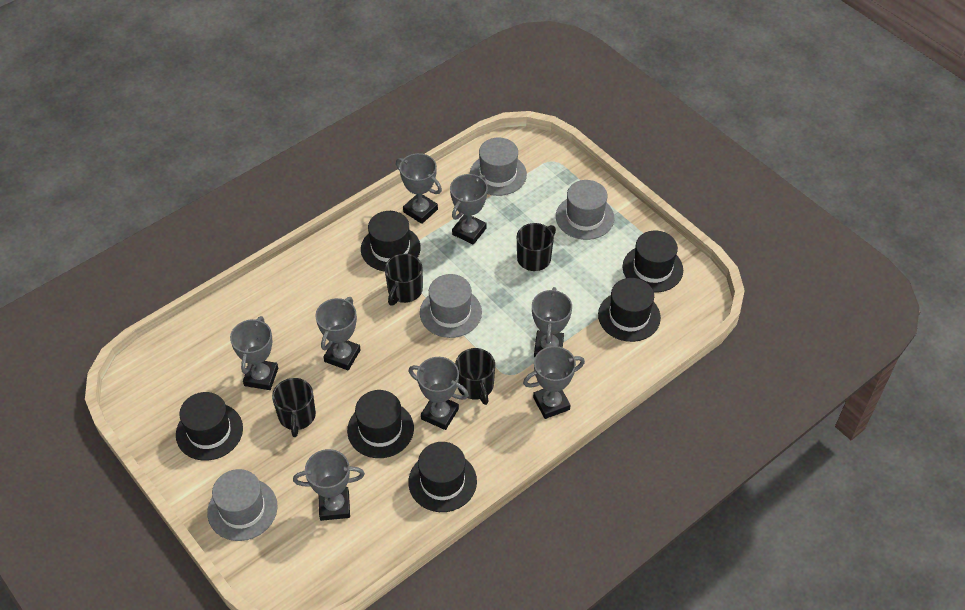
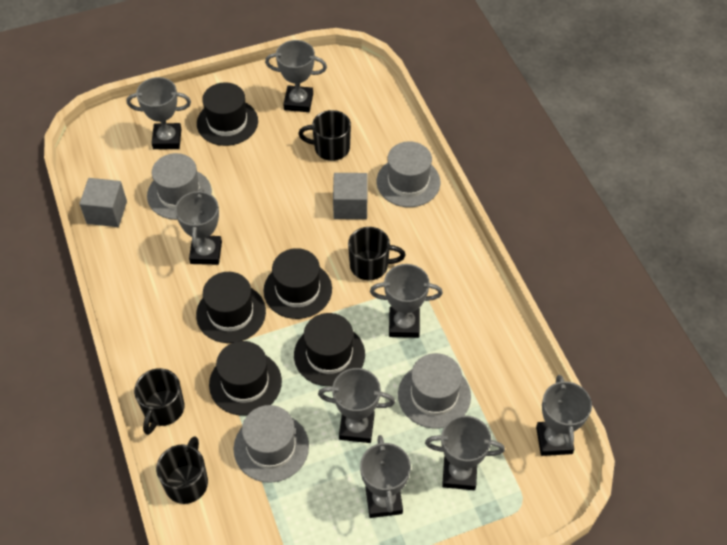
black hat: [176,392,243,461] [347,390,414,458] [361,211,421,271] [408,442,477,512] [598,278,661,342] [622,230,683,292] = 6 -> [196,272,266,343] [197,82,258,146] [209,341,282,415] [263,248,332,319] [294,313,365,386] = 5
grey cube: none = 0 -> [79,178,127,227] [333,173,368,219] = 2

